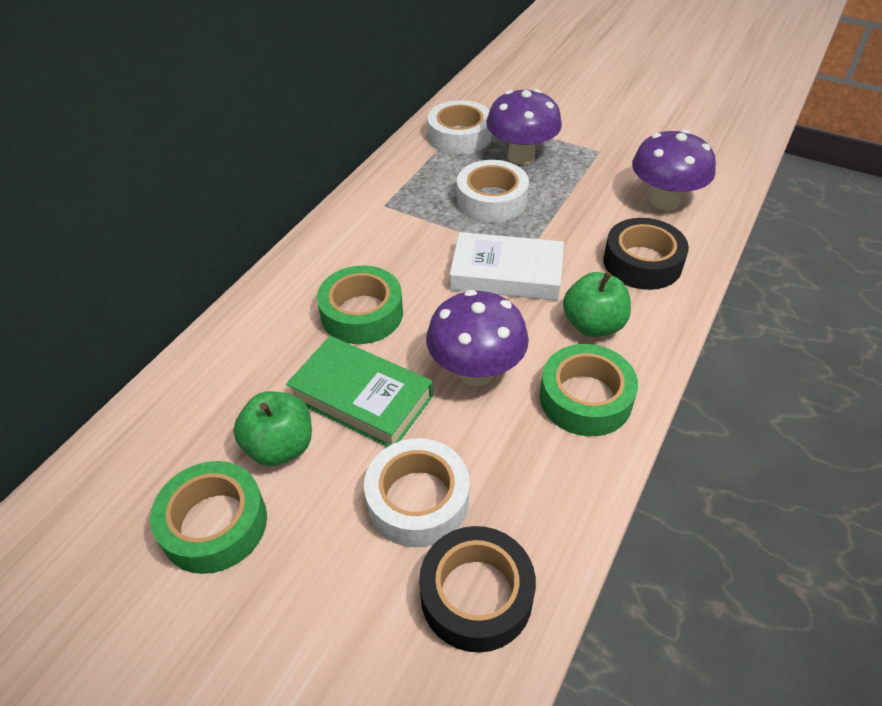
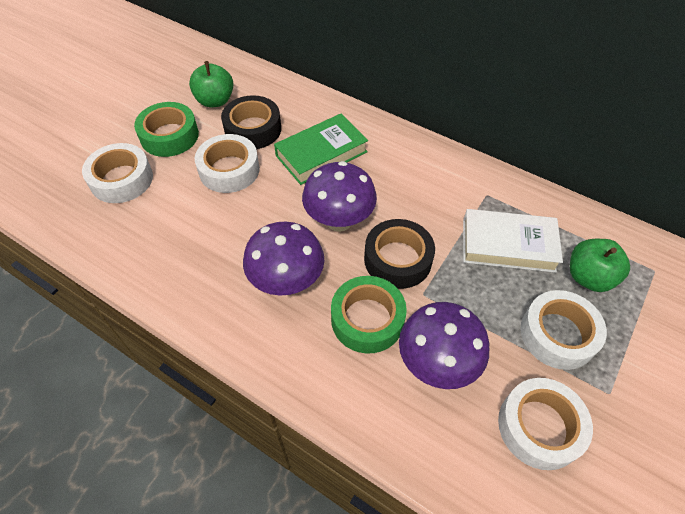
green tape: [150,461,267,574] [317,265,403,344] [540,344,638,436] = 3 -> [134,102,199,157] [331,276,407,354] = 2
white tape: [364,438,469,547] [427,100,492,155] [457,160,529,223] = 3 -> [82,143,153,203] [195,134,260,193] [498,378,593,470] [520,290,607,370] = 4

